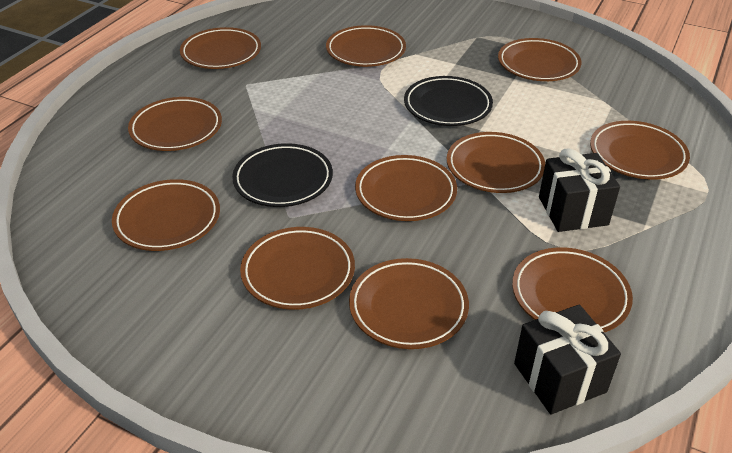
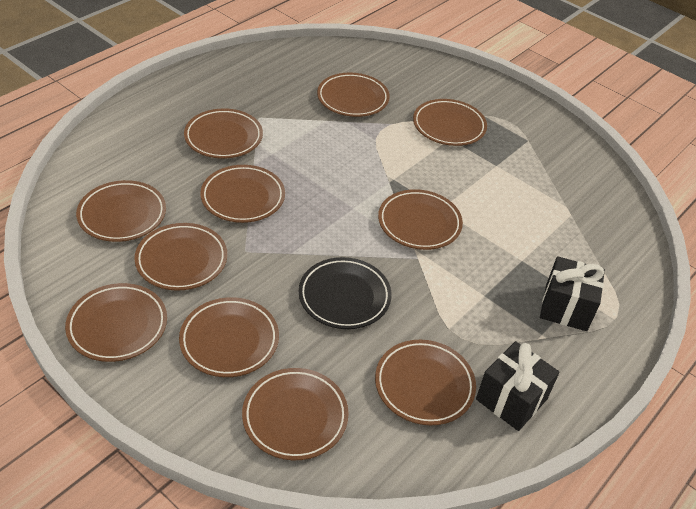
black plate: [232,143,333,207] [404,76,493,126] = 2 -> [299,257,392,329] = 1

